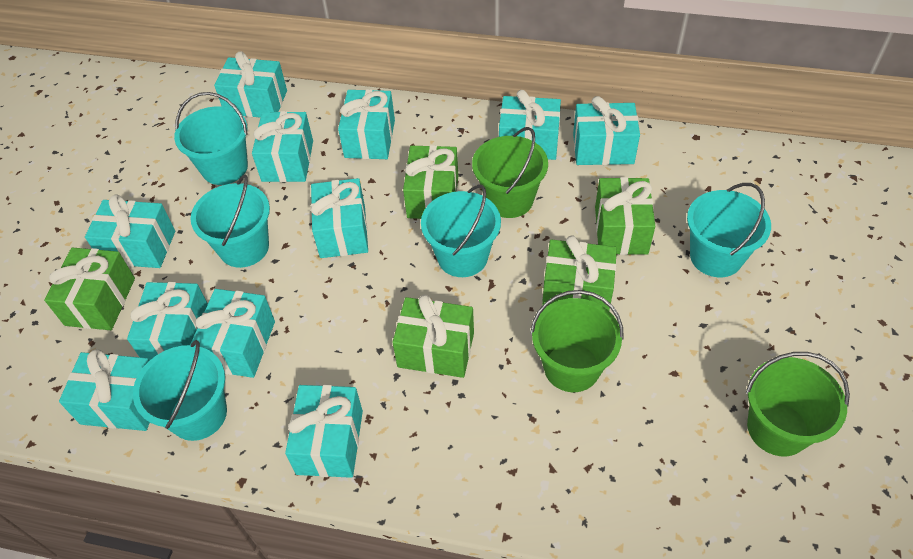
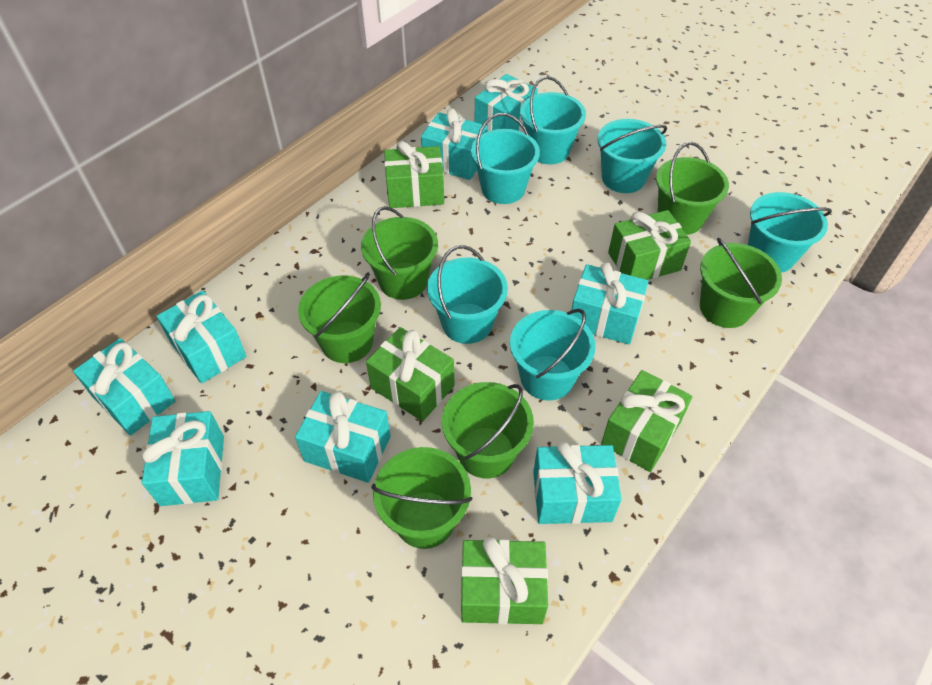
green bucket: [472,127,548,218] [530,290,624,392] [746,352,850,457] = 3 -> [298,275,381,363] [361,206,438,300] [371,447,472,549] [442,382,534,478] [656,142,729,235] [700,238,782,328] = 6
turquoise bucket: [133,340,227,441] [174,92,248,185] [190,175,270,268] [421,185,501,277] [687,183,771,277] = 5 -> [427,245,508,344] [471,113,540,204] [510,309,595,401] [520,76,586,164] [598,119,667,193] [748,192,832,273] = 6
turquoise gift: [59,349,150,431] [85,194,175,268] [127,282,208,360] [190,289,275,378] [214,51,287,118] [252,111,313,182] [285,385,363,478] [311,178,368,258] [338,89,395,159] [499,90,561,160] [573,96,640,165] = 11 -> [73,338,175,435] [142,411,224,506] [156,291,247,384] [295,391,391,483] [421,109,487,180] [475,74,538,132] [533,442,622,524] [571,262,649,345] = 8

